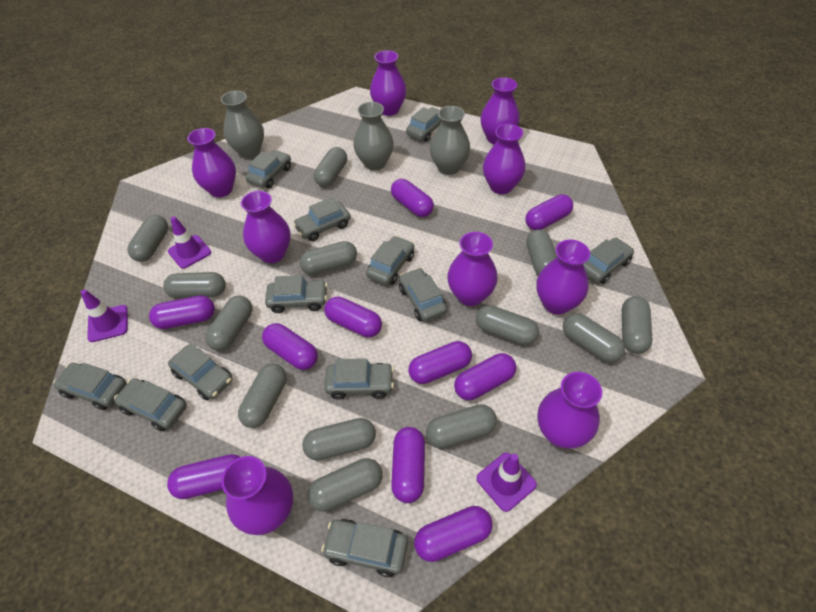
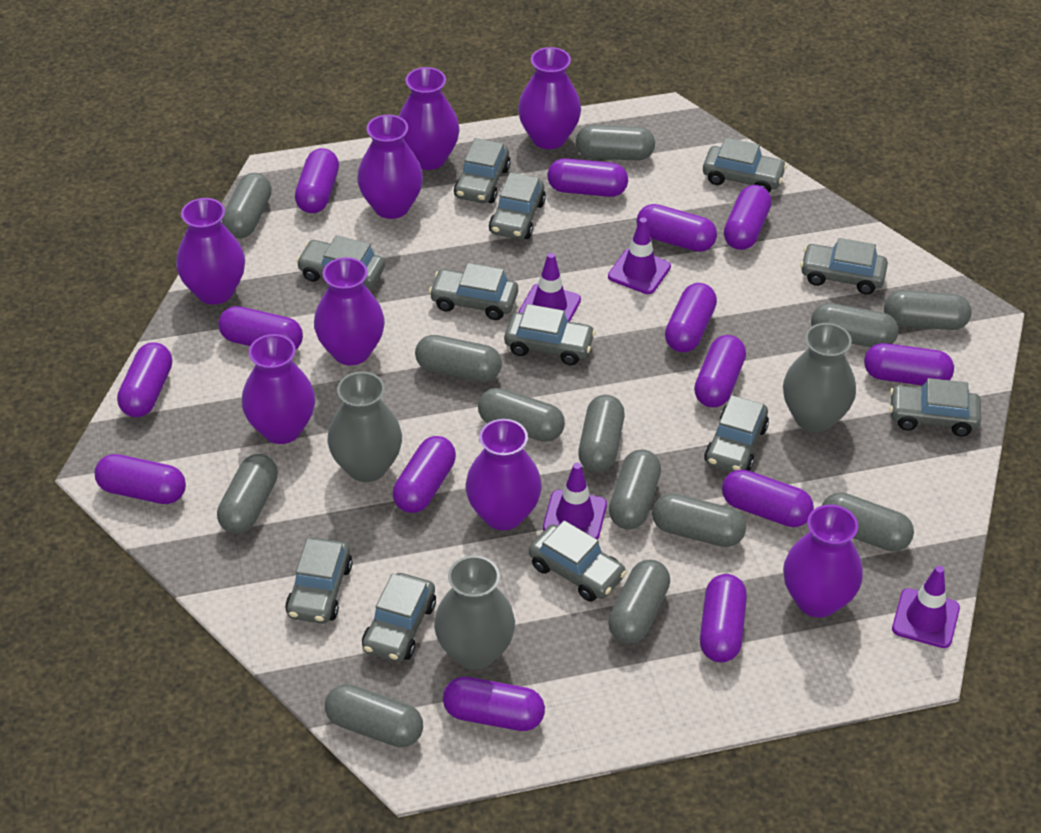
purple capsule: [149,295,215,329] [167,454,240,499] [262,323,318,370] [324,297,382,338] [391,179,434,217] [391,427,425,503] [409,341,472,384] [414,506,492,562] [454,353,516,400] [525,194,573,230] = 10 -> [95,454,186,504] [117,343,172,417] [218,306,303,349] [295,148,339,213] [393,436,456,513] [443,677,545,731] [548,158,628,197] [636,204,717,252] [665,283,717,352] [694,335,746,407] [700,574,747,662] [722,469,814,527] [724,185,772,250] [864,343,954,386] = 14
purple traffic cone: [80,290,128,342] [168,216,211,269] [476,453,537,512] = 3 -> [518,253,581,322] [543,463,607,540] [608,218,671,294] [892,566,960,648] = 4
purple vase: [187,128,236,197] [221,456,293,535] [241,191,290,263] [370,50,407,116] [447,232,498,306] [480,77,520,144] [483,124,525,194] [537,239,590,315] [538,372,602,449] = 9 -> [176,198,245,304] [242,334,315,444] [314,257,385,365] [357,115,423,219] [399,67,460,170] [465,419,542,530] [518,47,581,149] [783,504,863,618] = 8

